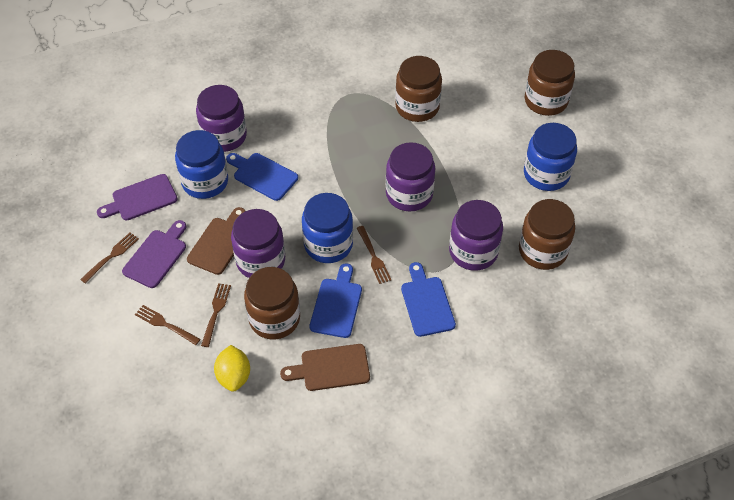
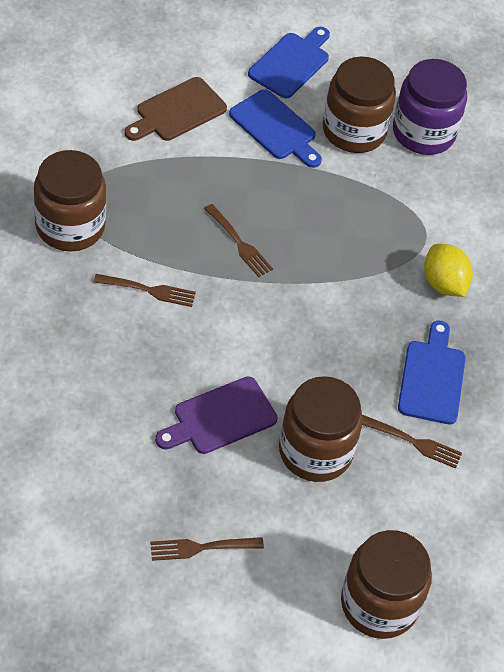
blue jar: [175,130,228,199] [302,193,353,263] [524,123,577,191] = 3 -> none = 0
brown cutting board: [187,207,245,275] [280,344,370,391] = 2 -> [125,77,227,141] = 1
purple cutting board: [97,174,177,221] [122,220,186,288] = 2 -> [155,377,277,454] = 1
purple jar: [196,85,247,152] [231,209,285,278] [386,142,435,211] [449,200,503,271] = 4 -> [393,59,467,155] = 1

